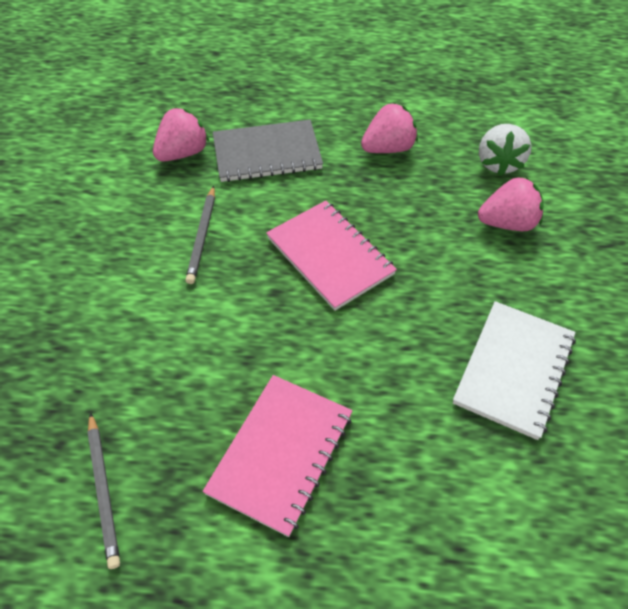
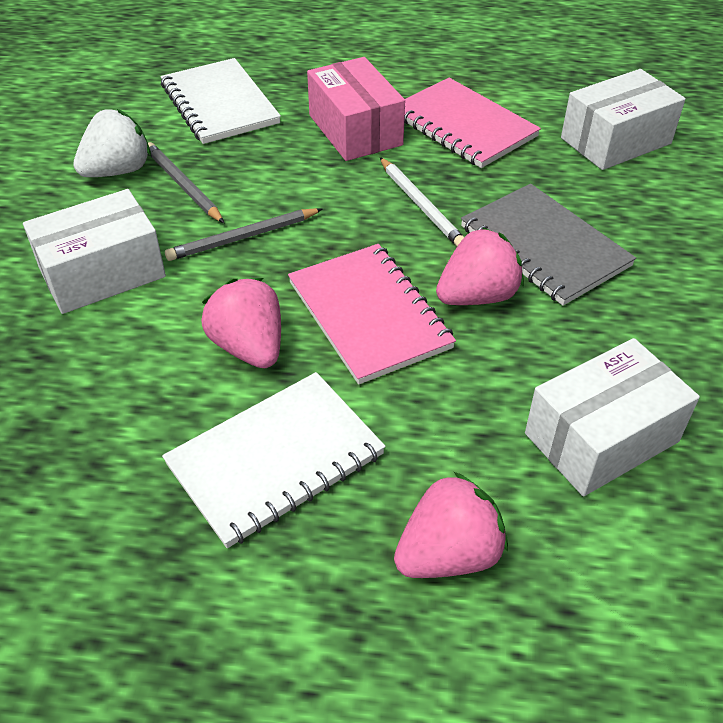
pink box: none = 0 -> [307,57,405,161] = 1
white box: none = 0 -> [23,189,166,314] [525,338,700,496] [561,69,686,170] = 3
white notebook: [453,301,576,440] = 1 -> [161,58,281,144] [162,372,386,548] = 2
white pencil: none = 0 -> [380,157,464,246] = 1

